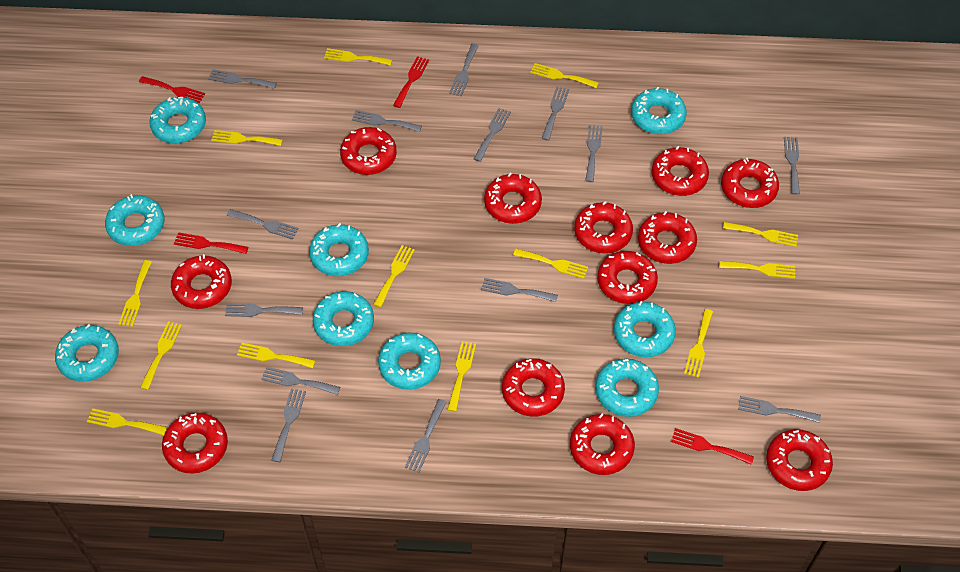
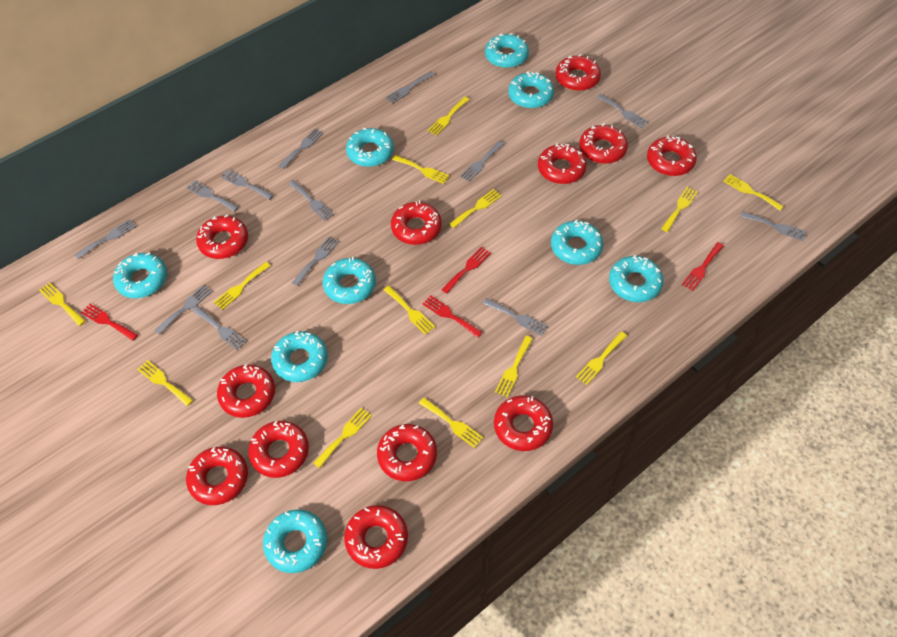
grey fork: [208,69,277,89] [225,303,303,317] [227,209,299,239] [261,366,340,395] [271,389,306,462] [352,110,422,132] [405,399,447,473] [449,43,479,96] [474,108,511,162] [481,278,558,302] [541,87,569,141] [585,125,603,182] [738,396,821,423] [784,137,800,195] = 14 -> [75,219,136,259] [154,285,212,335] [186,180,239,212] [192,306,247,350] [220,169,274,200] [279,129,324,169] [289,180,334,221] [292,236,339,286] [386,71,435,104] [460,141,504,182] [483,298,548,336] [597,94,648,128] [740,211,807,241] = 13

